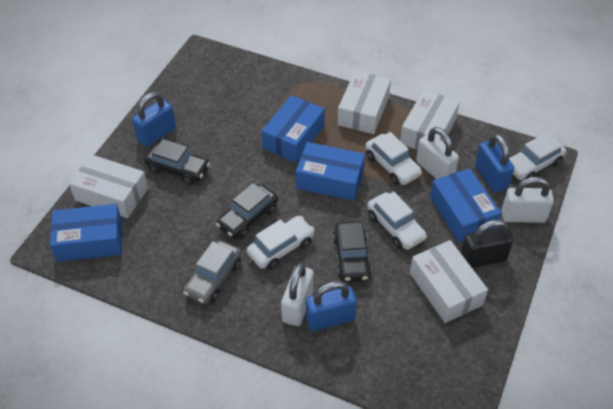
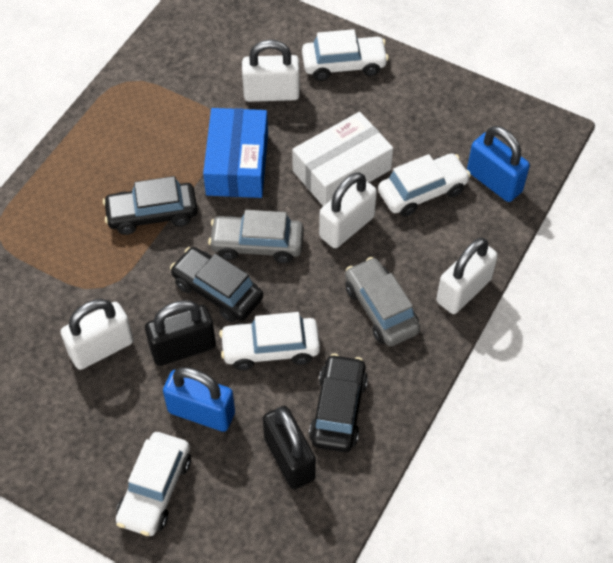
black padlock: [461,219,513,268] = 1 -> [145,300,216,366] [263,406,316,489] = 2
blue box: [50,204,122,262] [262,95,325,162] [296,142,365,201] [430,168,501,242] = 4 -> [203,108,268,198] = 1
blue padlock: [132,92,176,147] [306,281,357,331] [475,133,514,193] = 3 -> [163,367,235,432] [467,126,530,202] = 2
grey car: [183,241,241,304] = 1 -> [208,210,304,263] [345,257,420,346] = 2
white box: [69,154,148,218] [337,71,391,134] [400,90,460,150] [410,240,488,323] = 4 -> [292,112,393,206] = 1
white padlock: [281,263,314,326] [416,127,459,179] [501,177,554,223] = 3 -> [61,299,134,370] [242,40,300,102] [319,172,377,248] [437,238,498,314] = 4

